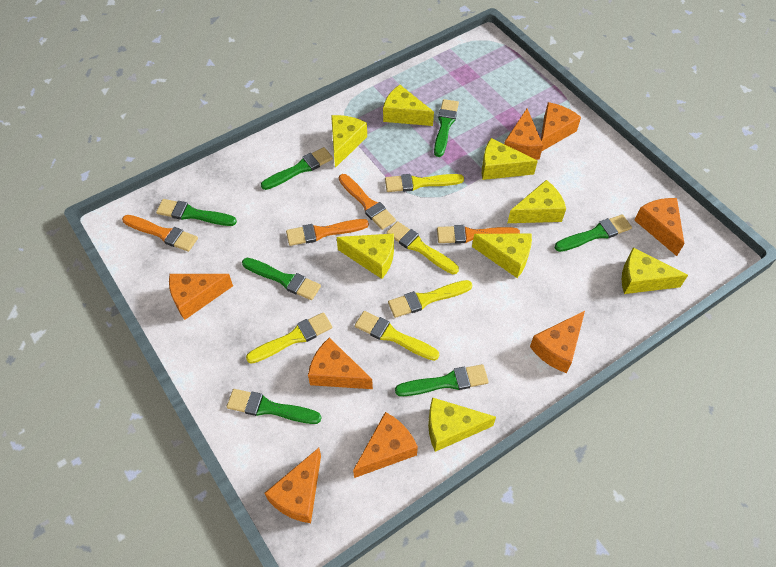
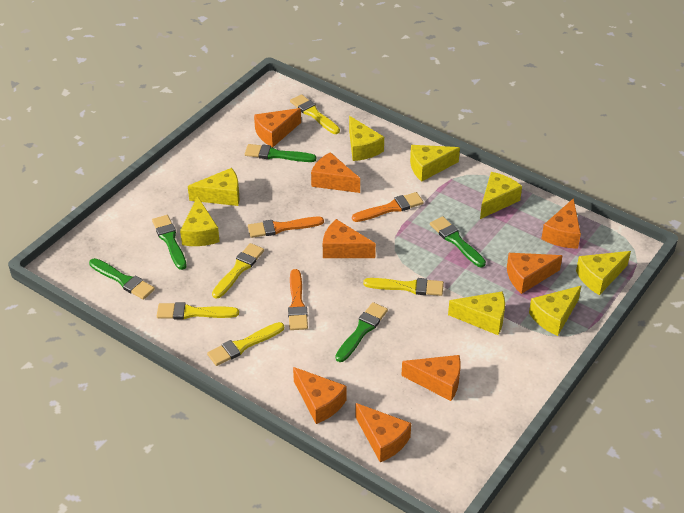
green brush: [156,199,237,226] [227,389,321,424] [242,258,321,300] [261,147,333,190] [395,364,489,396] [434,99,459,157] [555,214,632,252] = 7 -> [89,258,155,300] [152,215,187,270] [245,144,316,162] [335,302,388,362] [430,216,486,267] = 5
orange brush: [122,215,198,252] [286,219,369,246] [339,174,396,230] [437,225,520,244] = 4 -> [248,217,324,238] [288,269,308,330] [352,192,424,222] = 3

